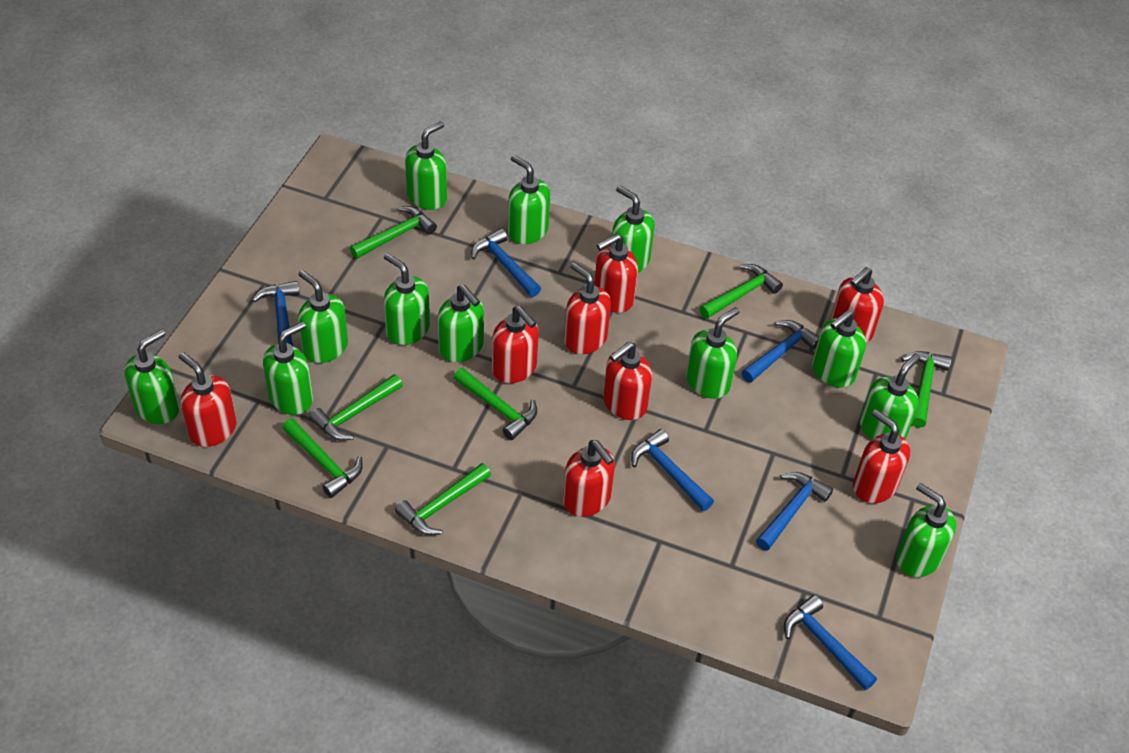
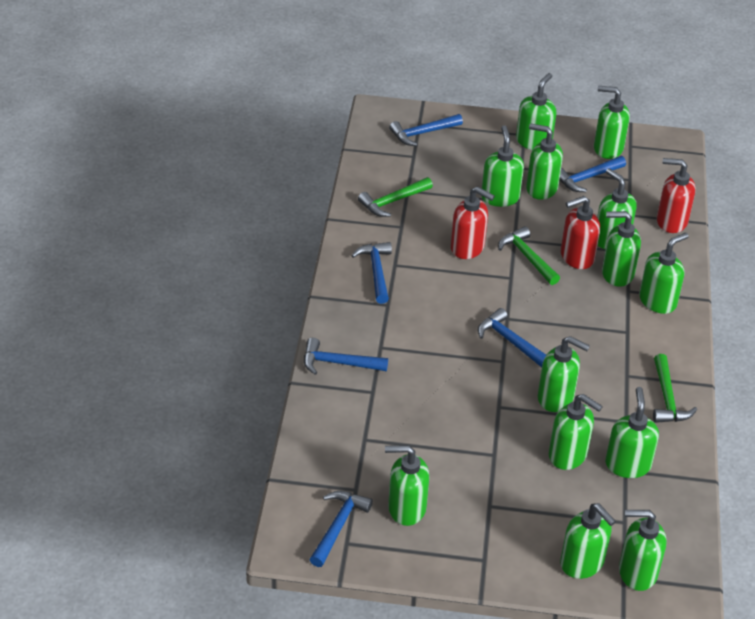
green hammer: [282,418,363,498] [309,374,403,441] [350,206,437,259] [395,463,491,535] [454,368,537,440] [699,264,783,319] [901,351,952,428] = 7 -> [358,177,433,217] [498,226,560,285] [653,354,697,423] = 3
green soap dispenser: [125,329,180,424] [263,322,313,415] [298,270,348,363] [384,253,430,345] [405,121,447,210] [438,285,484,362] [508,155,550,244] [612,186,655,273] [686,307,740,399] [812,310,866,388] [860,353,920,440] [896,483,956,577] = 12 -> [385,445,429,526] [482,125,524,207] [516,73,556,150] [526,124,563,200] [538,336,590,412] [549,394,603,470] [560,503,616,579] [594,86,630,159] [597,168,637,249] [602,211,641,287] [605,387,659,478] [619,510,666,591] [639,232,689,314] = 13
red soap dispenser: [179,352,237,447] [492,306,539,383] [563,440,615,517] [564,262,611,354] [594,233,638,313] [603,342,652,420] [830,267,884,343] [853,409,910,503] = 8 -> [451,186,495,259] [561,196,600,269] [657,158,695,233] = 3

